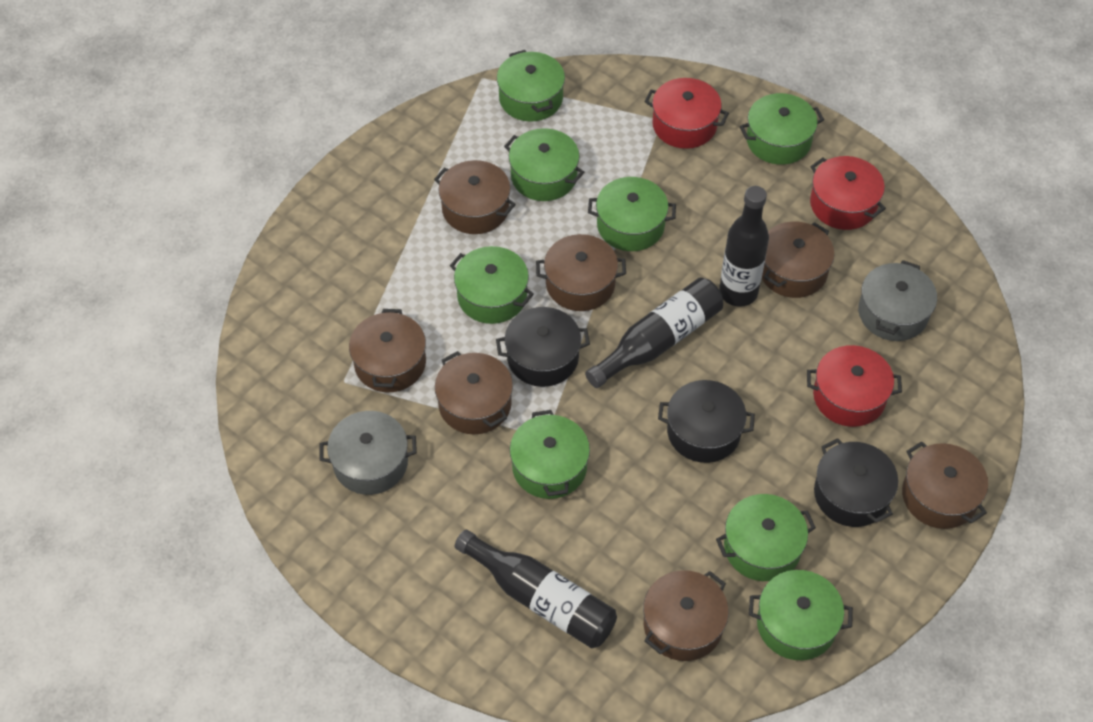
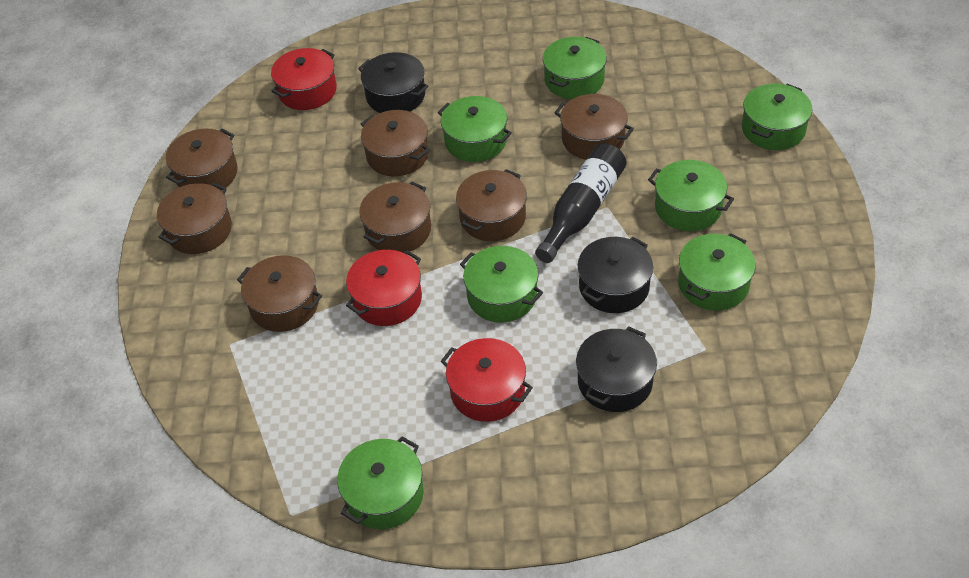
black bottle: [454,530,617,648] [585,278,723,388] [719,186,769,307] = 3 -> [535,143,627,263] = 1
green pot: [450,246,534,324] [497,50,565,122] [504,128,584,201] [510,410,590,499] [588,177,676,251] [716,494,816,581] [740,93,824,165] [749,570,853,660] = 8 -> [337,436,424,529] [437,96,512,162] [460,246,543,323] [543,37,607,99] [648,160,734,231] [678,233,756,311] [742,84,812,150] = 7
grey pot: [319,411,417,495] [858,260,937,341] = 2 -> none = 0

